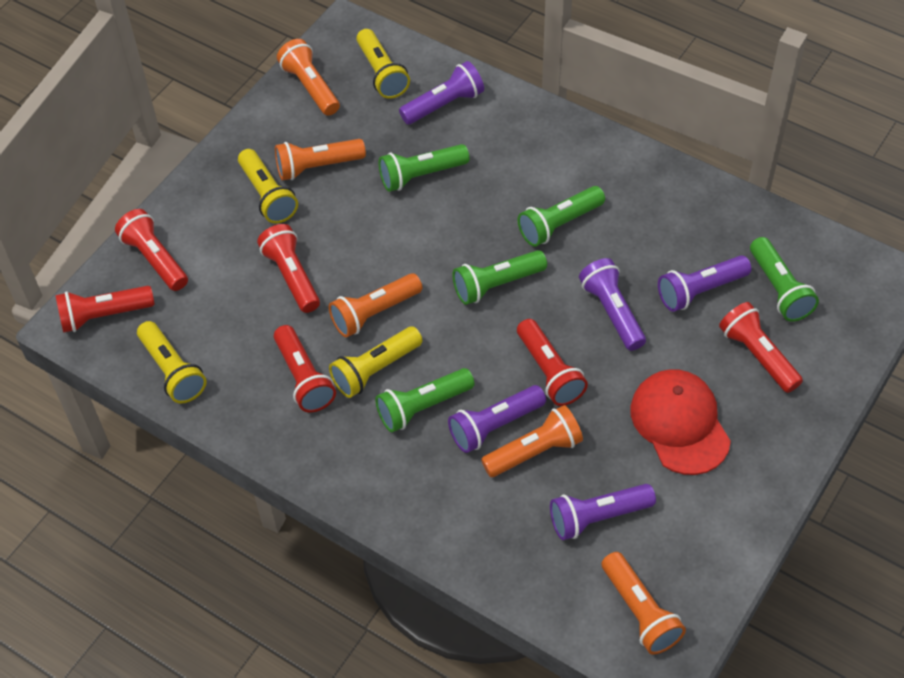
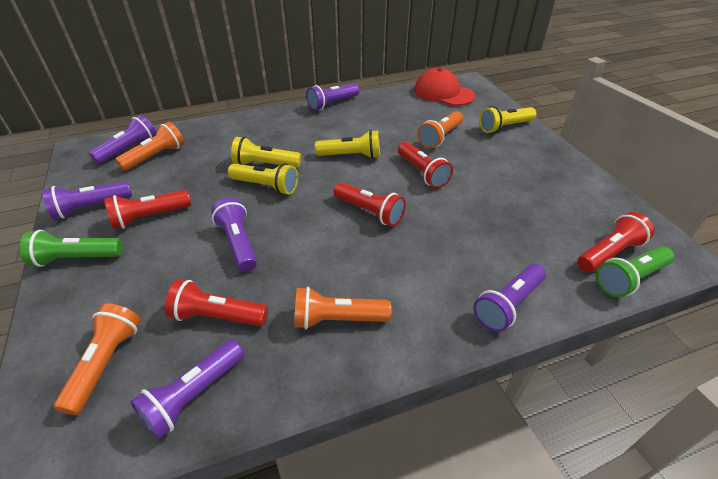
green flashlight: [375,368,475,432] [379,144,470,192] [453,250,547,305] [518,186,605,247] [750,237,819,322] = 5 -> [20,230,123,267] [596,246,674,297] = 2
orange flashlight: [275,139,366,180] [277,39,340,116] [329,273,422,338] [481,405,583,477] [601,552,686,655] = 5 -> [54,304,141,415] [115,122,184,171] [295,287,391,329] [418,111,463,148] = 4
purple flashlight: [399,61,484,124] [448,385,546,453] [550,484,656,540] [579,258,646,351] [658,255,751,312] = 5 -> [42,181,132,219] [89,115,157,164] [130,339,244,439] [211,198,257,272] [306,83,360,111] [473,264,546,332] = 6
red flashlight: [55,286,155,333] [115,209,188,291] [257,224,320,313] [274,325,336,413] [517,319,588,406] [719,302,803,393] = 6 -> [104,190,191,229] [165,279,268,326] [333,182,406,227] [398,142,453,188] [577,212,654,272] = 5

